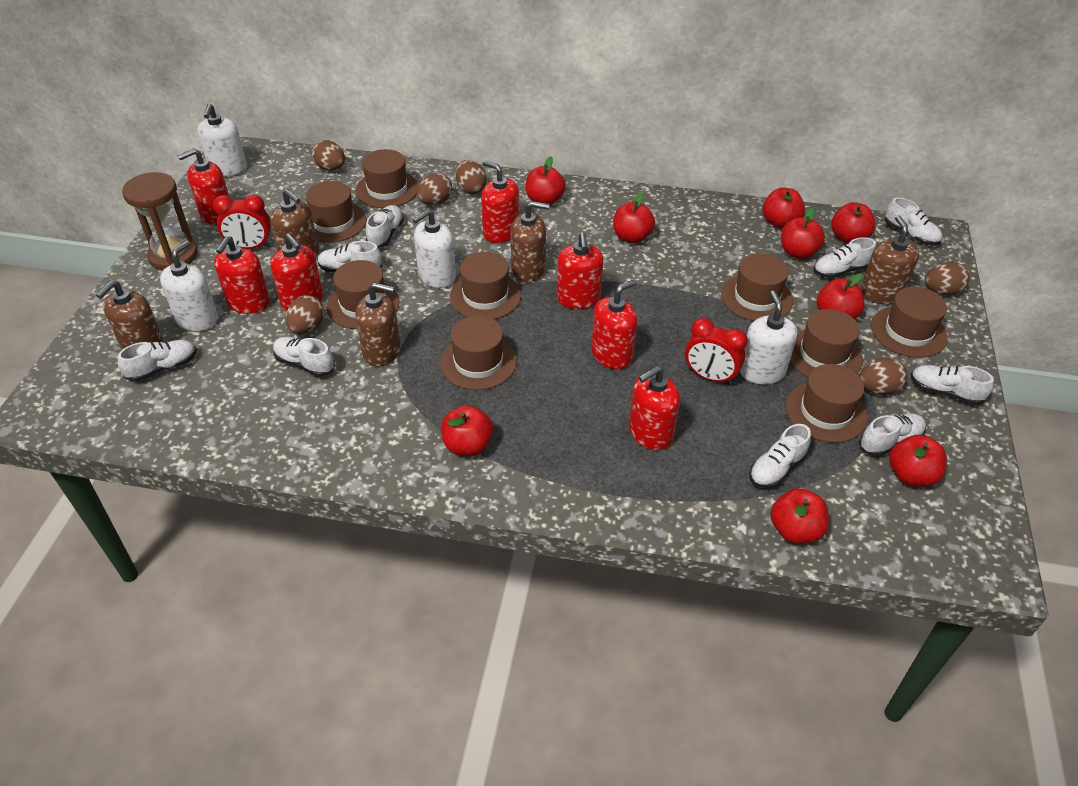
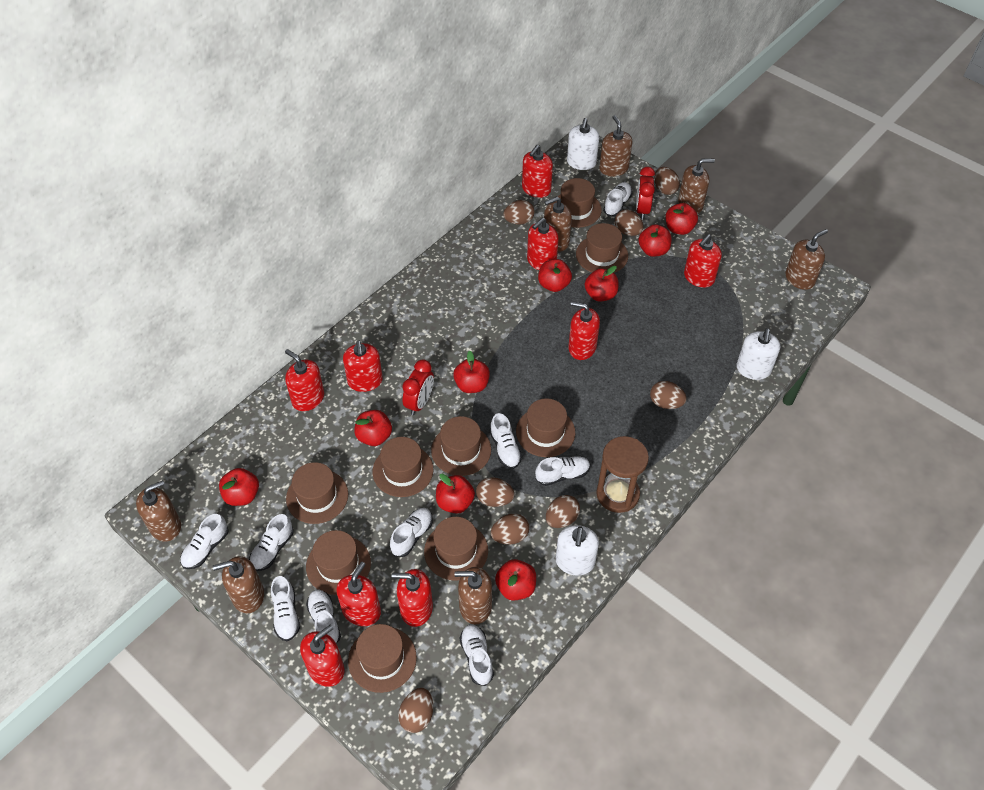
brown egg: [286,295,324,334] [311,140,345,171] [417,173,452,205] [456,160,487,194] [859,358,908,395] [925,262,970,295] = 6 -> [398,688,433,733] [476,477,515,507] [491,514,529,545] [503,200,535,225] [546,495,580,528] [615,210,643,236] [650,381,687,409] [655,167,680,195] = 8
brown soap dispenser: [96,280,164,350] [270,189,319,258] [356,282,401,367] [511,201,549,282] [860,215,919,304] = 5 -> [136,480,181,542] [213,556,264,613] [454,567,492,624] [544,196,572,252] [599,115,632,177] [678,158,715,214] [785,229,828,290] = 7
red soap dispenser: [177,148,229,226] [214,236,270,314] [270,234,323,311] [481,160,519,243] [557,232,603,309] [591,279,637,369] [629,366,680,450] = 7 -> [285,349,324,411] [300,625,344,687] [336,562,381,626] [343,340,383,392] [392,569,433,627] [522,145,553,198] [527,218,559,270] [568,301,600,360] [684,234,722,288] = 9
white soap dispenser: [160,240,218,331] [197,104,247,176] [412,209,456,288] [740,291,797,384] = 4 -> [556,525,599,575] [567,118,599,170] [736,328,780,380] = 3

